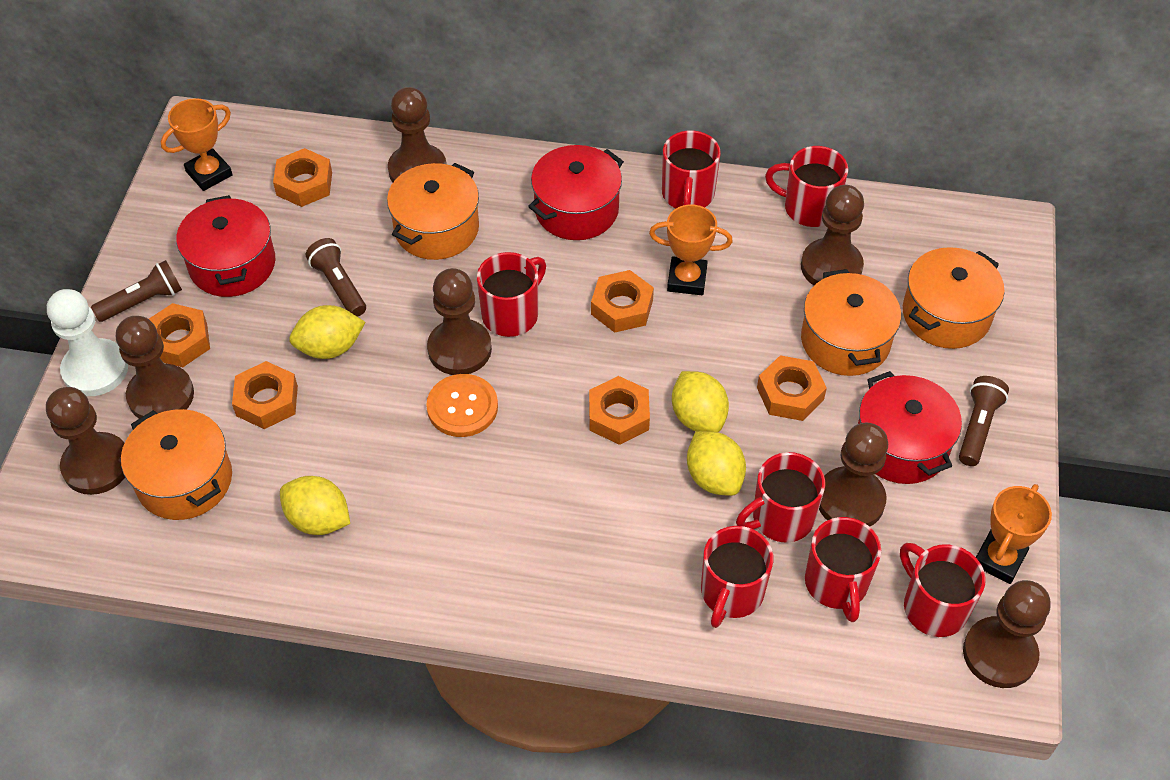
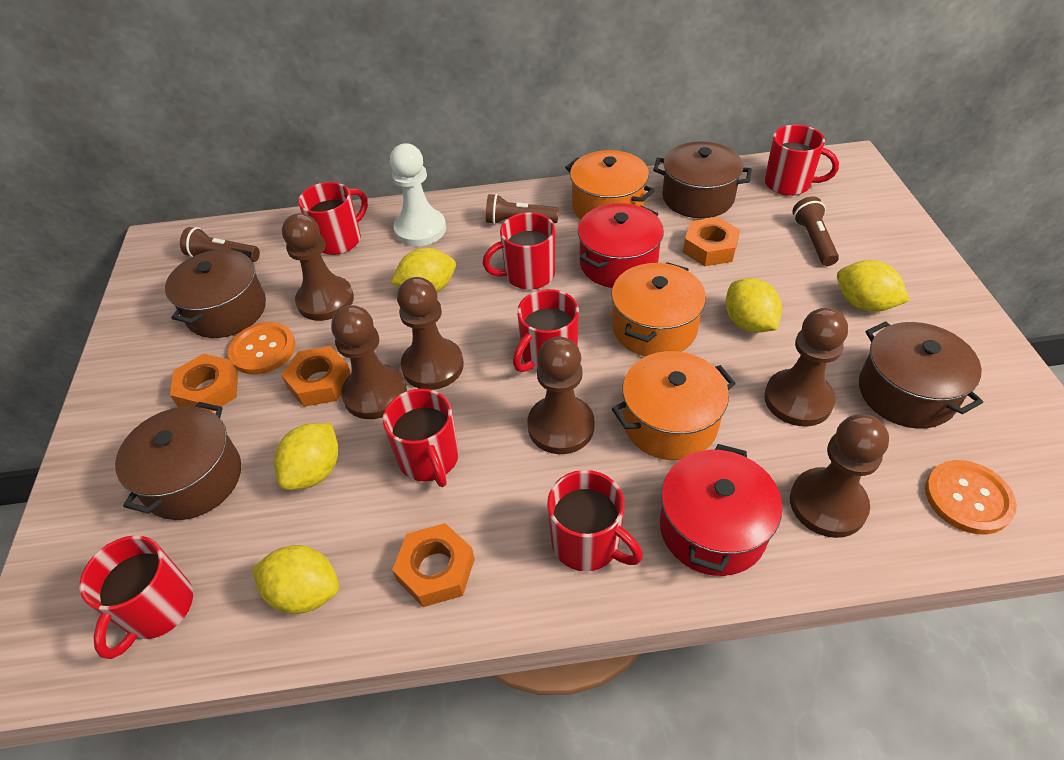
brown pawn: [46,387,125,495] [116,316,194,419] [388,87,447,183] [427,268,492,375] [801,185,864,285] [819,423,888,527] [963,580,1051,688] = 7 -> [282,213,354,321] [331,305,407,419] [397,277,464,390] [527,337,595,454] [764,308,848,427] [790,414,889,538] = 6
brown pot: none = 0 -> [115,402,241,520] [165,248,266,338] [653,141,752,218] [859,321,983,429] = 4
orange button: [426,374,498,437] = 1 -> [228,322,296,375] [925,460,1017,535] = 2
orange nut: [149,303,210,367] [232,361,298,429] [273,148,332,207] [589,376,650,445] [591,270,654,333] [757,355,827,421] = 6 -> [170,354,238,412] [281,346,351,407] [392,523,475,607] [683,217,740,266] = 4
orange pot: [121,409,232,520] [387,163,479,260] [801,269,901,376] [903,247,1005,349] = 4 -> [565,150,655,219] [611,262,706,356] [612,351,736,460] = 3
orange trophy: [161,98,233,191] [649,204,733,295] [976,484,1052,584] = 3 -> none = 0
red pot: [176,195,275,297] [528,145,624,240] [858,371,962,484] = 3 -> [578,203,664,288] [660,444,782,576] = 2
yellow lemon: [280,476,350,535] [289,305,365,359] [672,371,729,432] [687,431,746,496] = 4 -> [252,545,339,614] [274,423,338,490] [390,248,456,292] [726,278,782,333] [837,260,910,312] = 5

